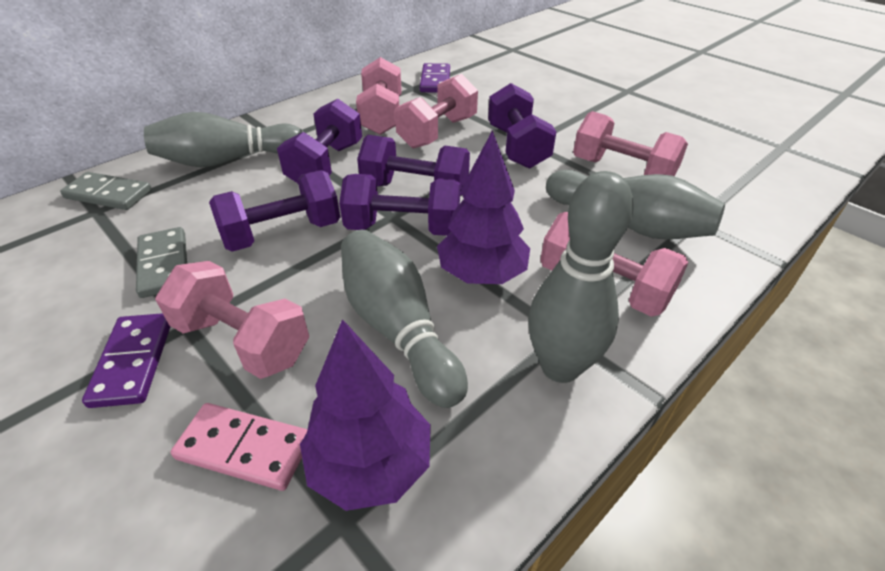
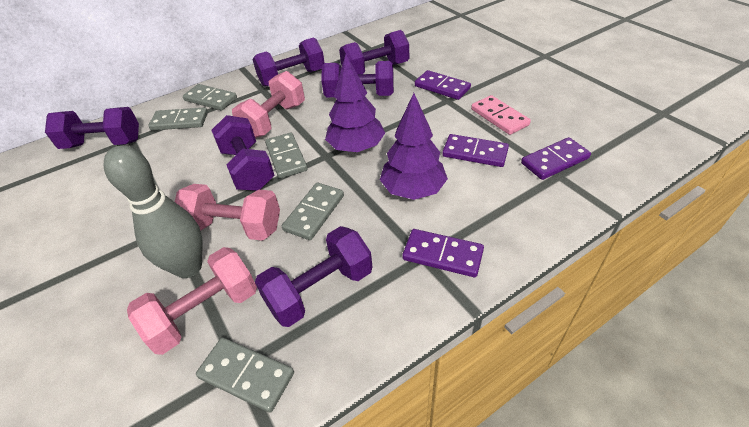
grey bowling pin: [144,112,304,167] [341,230,468,408] [528,171,634,383] [546,170,725,239] = 4 -> [104,145,203,278] = 1
grey domino: [60,172,152,210] [136,227,187,298] = 2 -> [148,107,208,130] [183,84,237,110] [196,337,294,413] [265,133,308,179] [282,183,344,240] = 5
pink dumbbell: [155,261,309,379] [356,57,402,135] [395,74,478,149] [540,212,689,317] [573,111,688,176] = 5 -> [127,247,257,355] [175,184,280,241] [232,71,305,138] = 3
purple domino: [82,313,171,408] [420,63,450,93] = 2 -> [402,229,484,277] [415,70,471,100] [442,134,509,167] [521,137,591,180] = 4
purple dumbbell: [209,170,340,252] [277,99,362,183] [339,174,460,236] [357,135,470,196] [488,83,557,169] = 5 -> [45,107,139,149] [211,115,275,191] [252,37,325,87] [255,226,372,327] [321,61,394,97] [339,30,409,74] = 6

